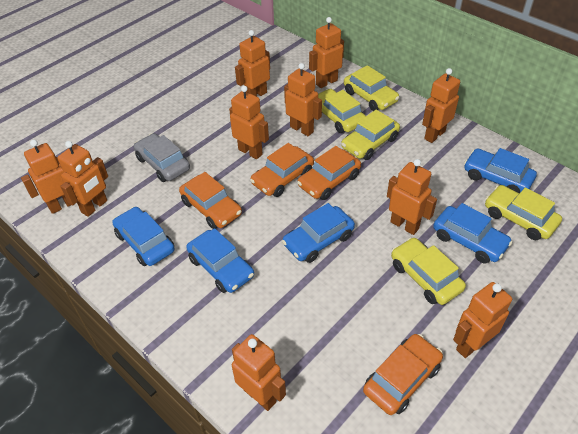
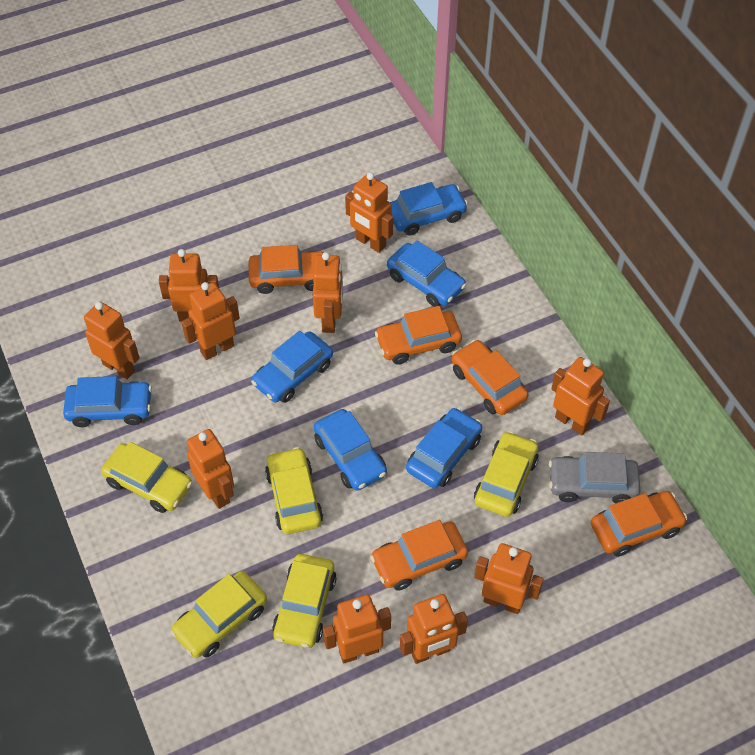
blue car: [112,207,175,266] [186,228,254,293] [282,203,355,263] [433,203,512,264] [464,148,537,193] = 5 -> [63,376,152,427] [251,331,333,403] [314,409,387,491] [387,240,466,307] [390,182,468,236] [406,408,482,488] = 6
orange car: [179,172,242,229] [250,143,314,197] [297,146,361,200] [363,334,443,415] = 4 -> [249,245,324,294] [370,520,468,591] [375,306,462,365] [452,340,528,415] [591,491,687,557] = 5

